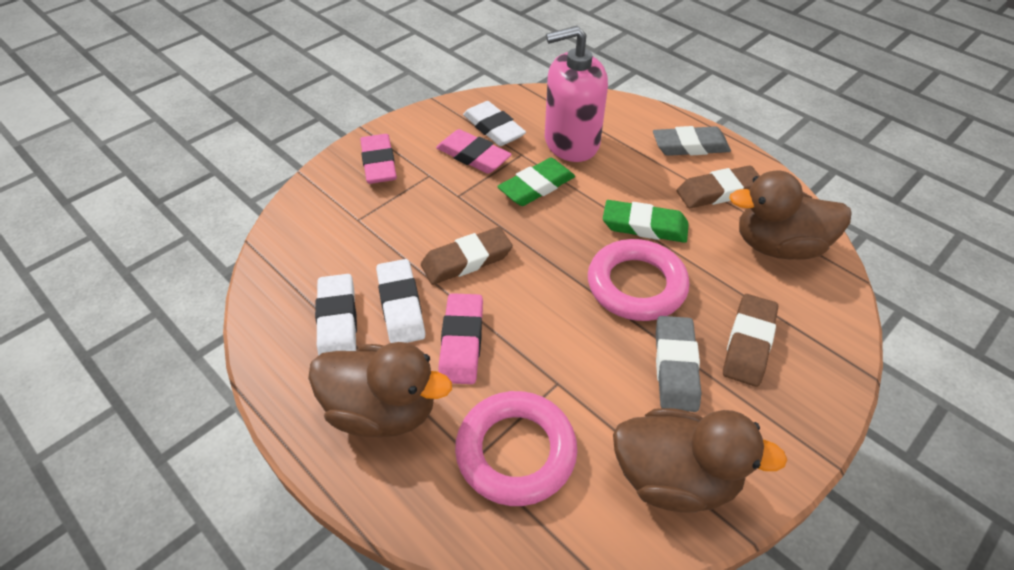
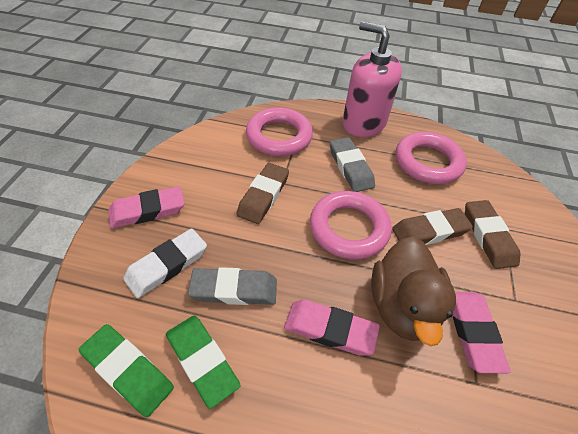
brown duck: [308,342,452,437] [613,408,787,513] [729,170,851,260] = 3 -> [371,236,456,346] = 1
pink ring: [455,391,577,506] [588,239,689,321] = 2 -> [246,107,313,156] [310,191,392,260] [396,132,467,184] = 3
white eraser: [315,274,357,356] [376,259,425,343] [463,101,526,146] = 3 -> [123,229,207,298] = 1

